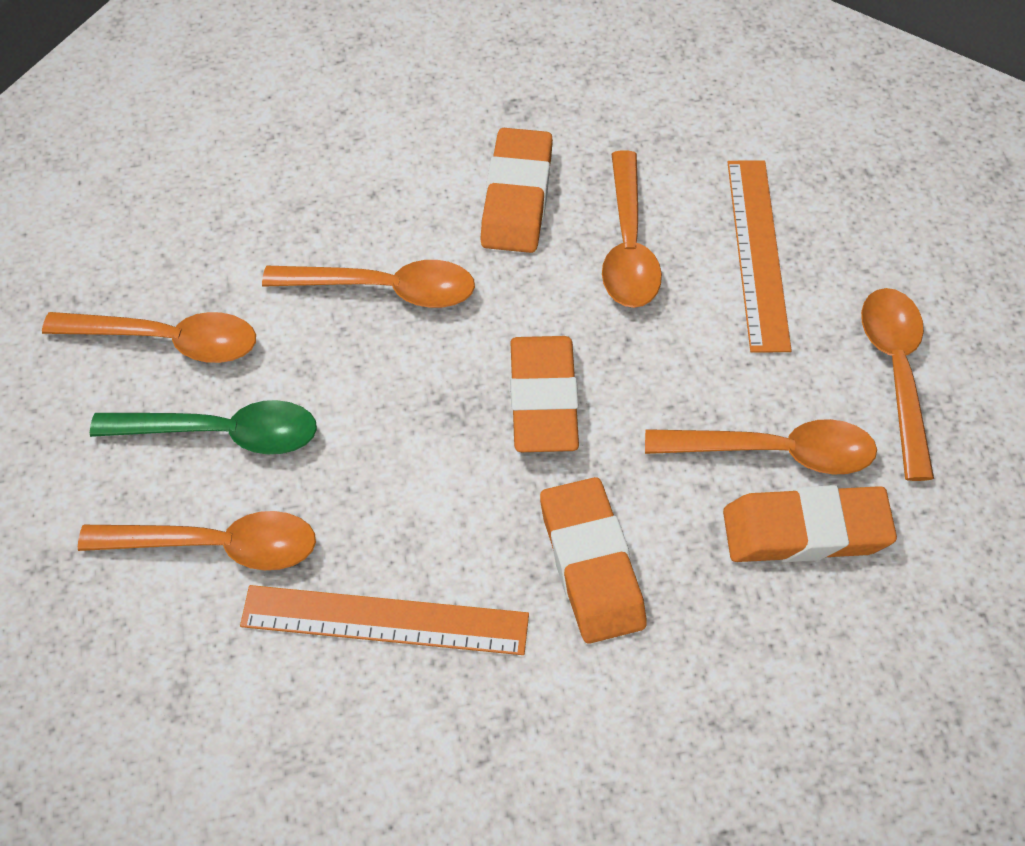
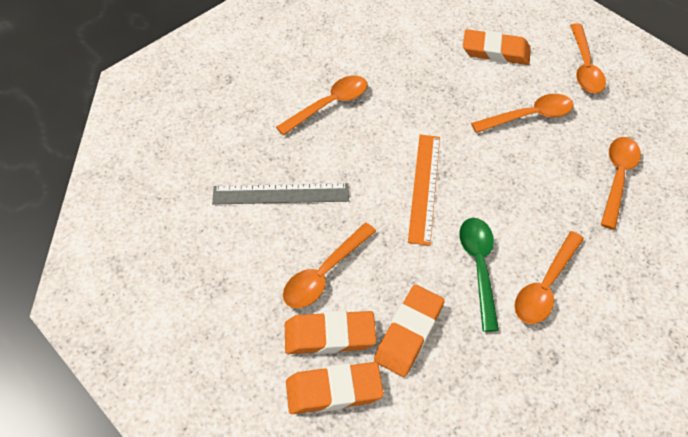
grey ruler: none = 0 -> [212,183,349,205] = 1
orange ruler: [240,585,529,655] [727,160,792,353] = 2 -> [408,134,440,246] = 1

